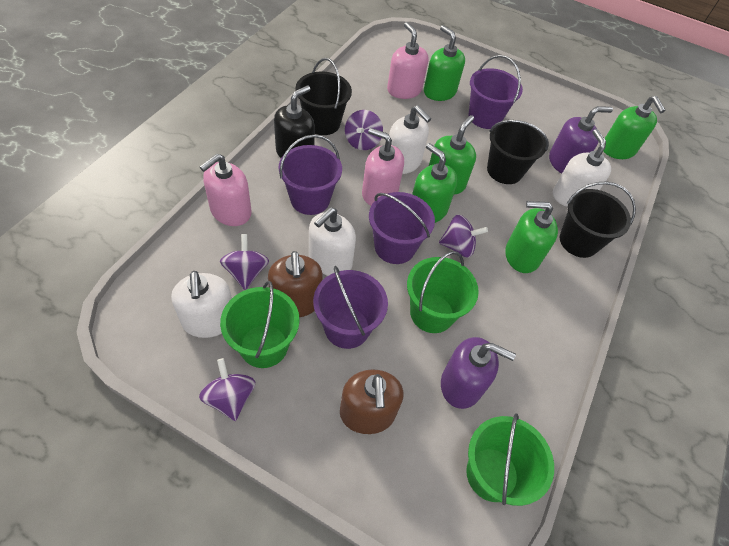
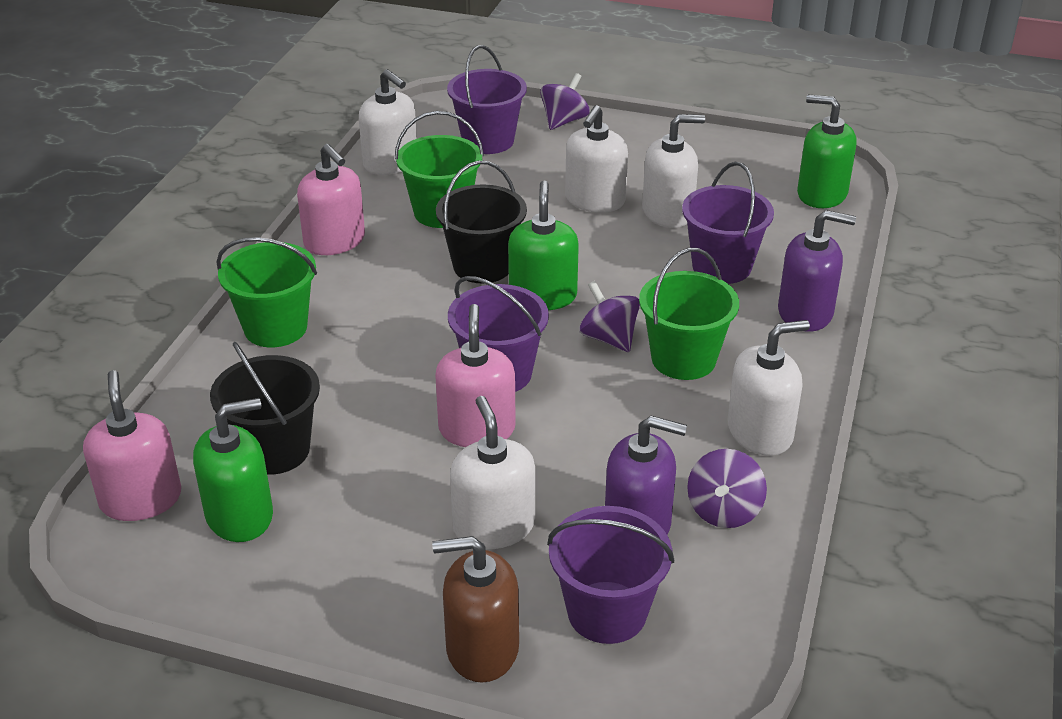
black bucket: [295,58,352,135] [487,120,549,184] [560,181,636,258] = 3 -> [210,342,320,475] [436,160,527,283] = 2
black soap dispenser: [274,85,315,158] = 1 -> none = 0
brown soap dispenser: [268,251,323,317] [340,370,403,434] = 2 -> [432,536,519,683] = 1
green soap dispenser: [412,143,458,223] [424,25,465,101] [429,115,476,195] [505,201,558,273] [603,96,665,159] = 5 -> [193,398,273,542] [508,181,579,310] [797,95,856,208] = 3
purple spinning top: [199,358,256,421] [220,234,269,290] [345,110,383,150] [439,215,488,258] = 4 -> [540,73,589,130] [579,281,640,352] [687,449,767,528] = 3
white soap dispenser: [171,271,232,338] [309,207,356,276] [389,105,431,174] [553,129,611,207] = 4 -> [359,69,417,175] [450,396,535,549] [565,105,628,213] [642,114,705,228] [728,320,810,456] = 5

